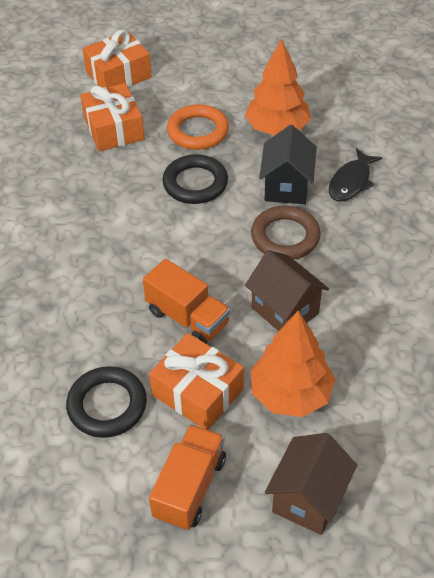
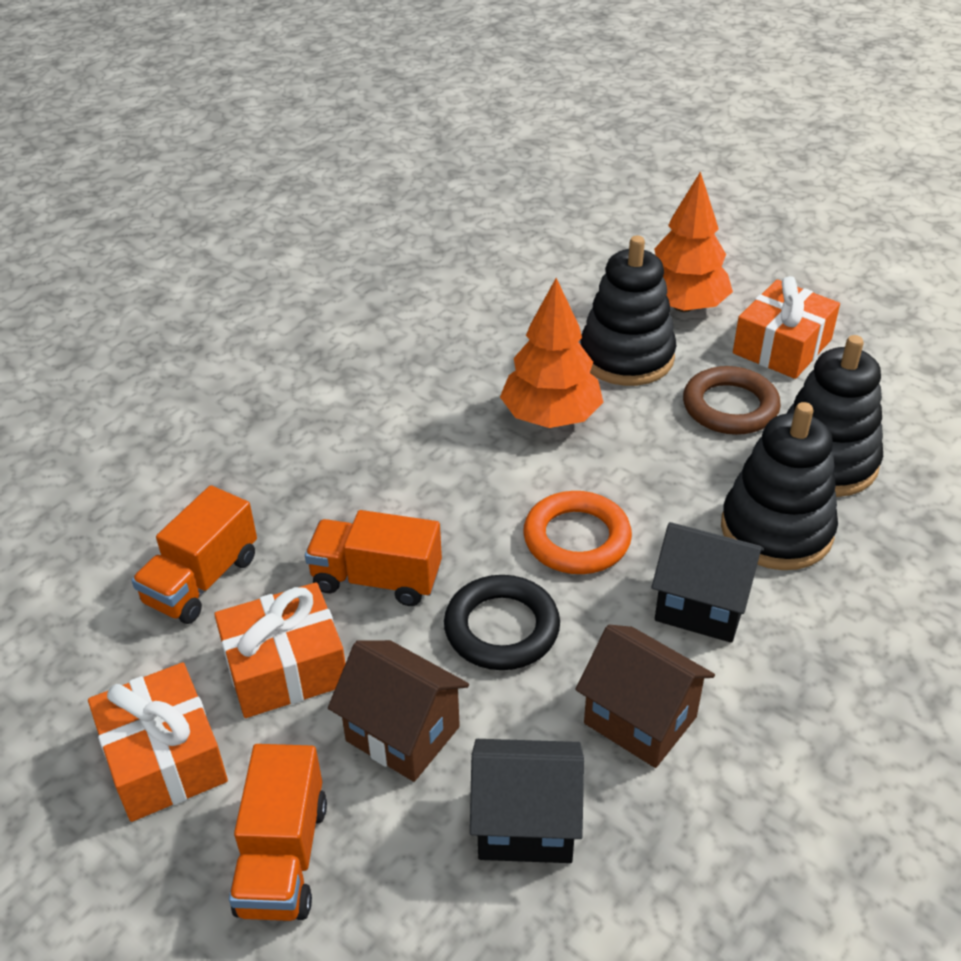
black fish: [329,148,382,202] = 1 -> none = 0
black house: [259,125,317,204] = 1 -> [470,739,584,863] [652,522,764,643] = 2
black ring: [66,366,147,438] [162,154,228,204] = 2 -> [444,575,560,670] = 1
black stacking toy: none = 0 -> [581,235,676,386] [721,402,838,570] [786,335,883,497] = 3
orange truck: [143,259,230,344] [149,424,226,530] = 2 -> [131,485,257,624] [229,744,327,921] [305,510,442,606] = 3

